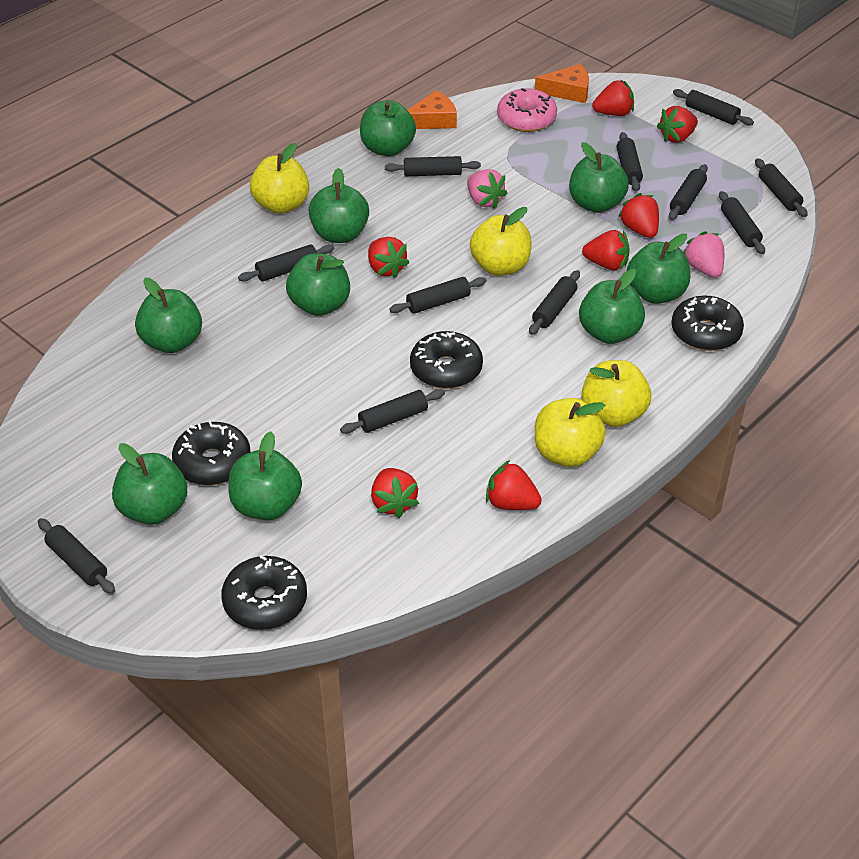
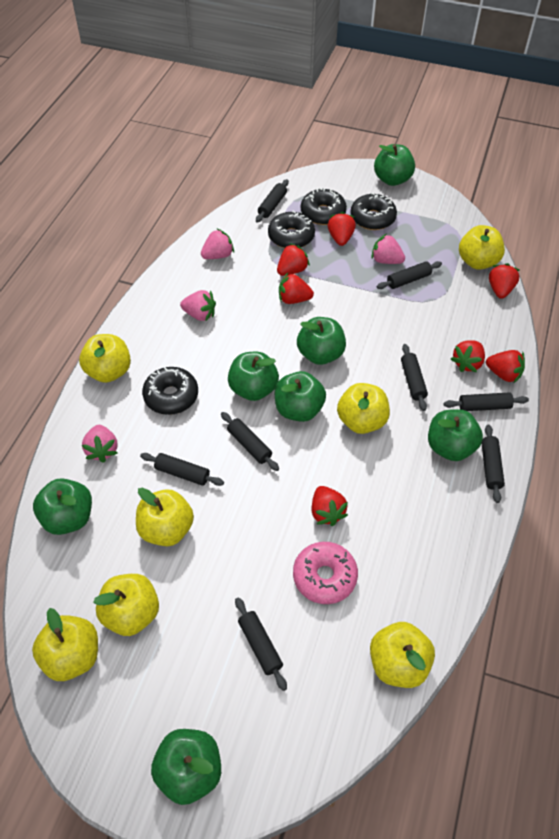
black rolling pin: [38,518,115,594] [238,244,334,282] [340,389,445,434] [385,156,481,176] [389,277,486,314] [529,270,580,335] [617,132,643,192] [669,164,708,220] [673,89,754,126] [719,191,765,254] [755,158,808,217] = 11 -> [140,453,224,486] [221,412,279,471] [235,598,287,691] [256,179,289,223] [377,261,442,289] [401,344,428,411] [444,392,529,411] [481,425,505,503] = 8
green apple: [112,443,187,525] [135,278,202,353] [228,431,302,520] [286,253,350,316] [308,168,369,243] [360,100,416,157] [569,142,629,213] [579,269,645,344] [627,233,690,304] = 9 -> [33,478,92,535] [151,729,221,805] [228,352,279,401] [275,371,326,422] [297,317,346,365] [374,144,415,186] [428,409,483,461] = 7
orange cheese: [407,90,457,129] [535,64,589,103] = 2 -> none = 0
pink strawberry: [467,169,508,209] [683,231,724,278] = 2 -> [82,425,118,463] [180,290,216,322] [201,229,234,259] [371,234,405,264] = 4
yellow apple: [250,143,309,214] [470,207,532,276] [535,398,606,467] [581,360,651,427] = 4 -> [32,608,98,681] [79,334,131,383] [93,574,159,636] [136,488,194,546] [337,383,390,434] [370,622,435,688] [459,225,505,270] = 7

